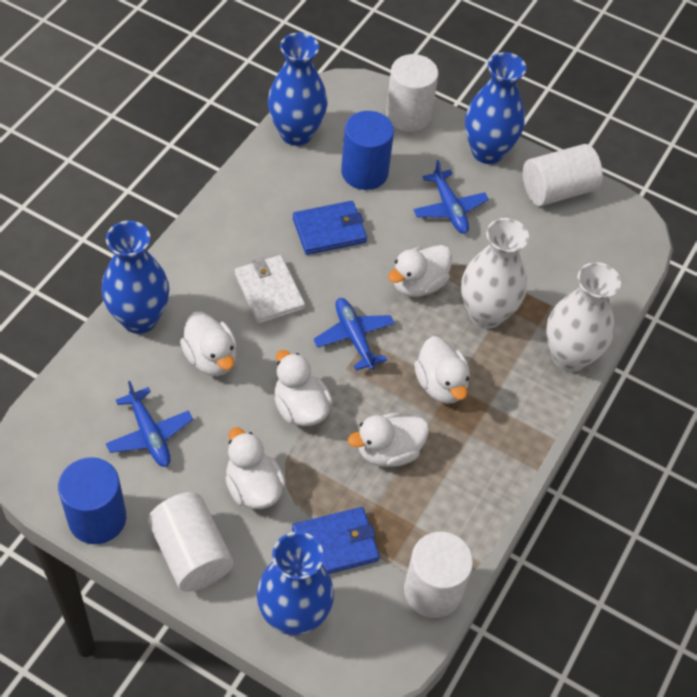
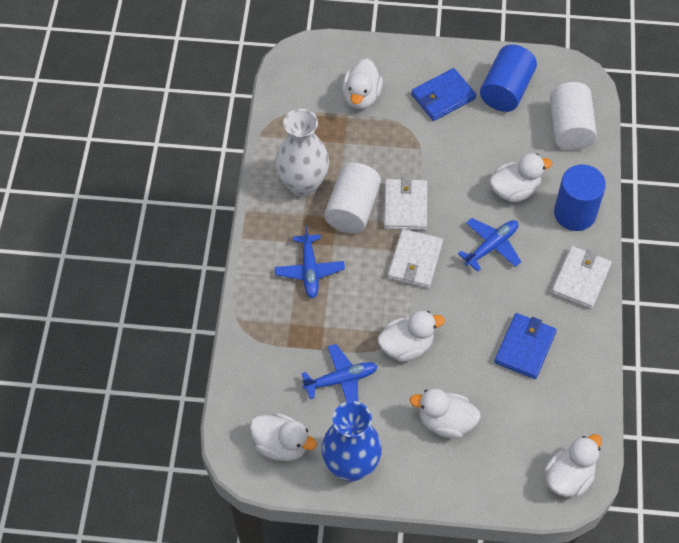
blue vase: [101,221,169,334] [257,531,334,636] [268,33,328,146] [465,52,526,164] = 4 -> [321,401,382,481] = 1
white cylinder: [148,492,233,592] [386,54,439,132] [404,532,473,618] [523,144,603,206] = 4 -> [324,163,381,233] [550,82,597,151] = 2
white vase: [461,218,529,329] [546,262,621,372] = 2 -> [276,109,329,197] = 1
white wallet: [235,255,305,324] = 1 -> [384,177,427,230] [388,229,443,289] [551,246,612,309] = 3

